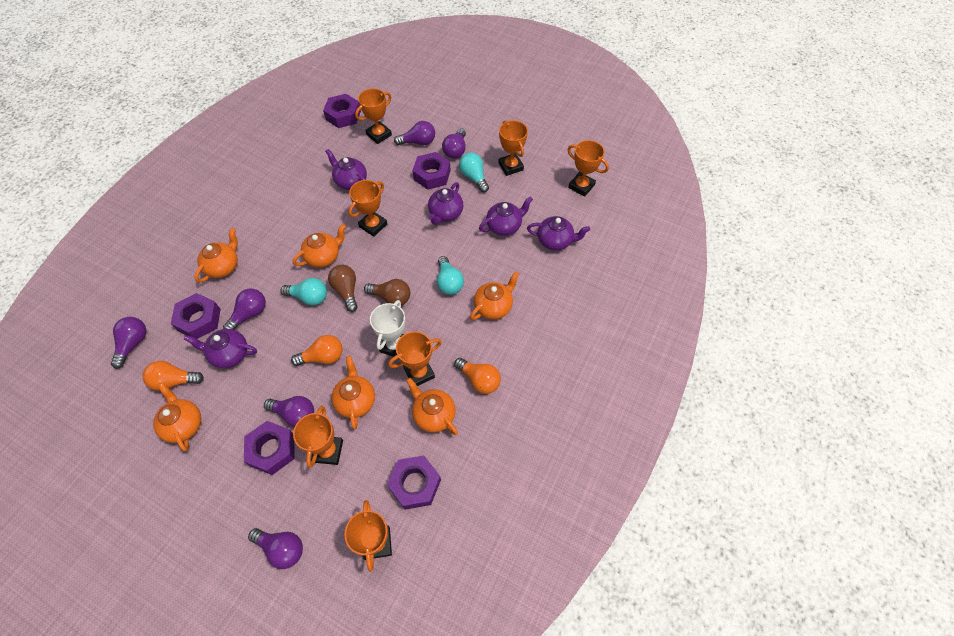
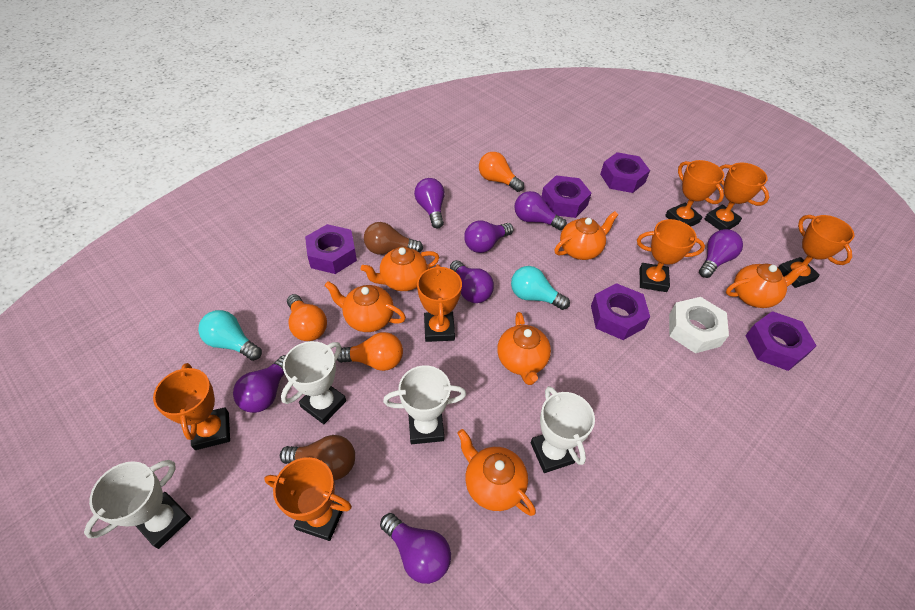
purple light bulb: [111,317,146,369] [223,289,266,330] [248,528,303,569] [264,396,314,427] [394,121,435,145] [442,129,466,159] = 6 -> [233,355,286,413] [380,513,451,584] [414,178,445,228] [450,260,494,303] [464,220,513,253] [514,191,567,230] [699,229,743,278] = 7
purple teapot: [184,329,257,368] [325,149,367,190] [428,182,463,225] [479,197,533,236] [527,216,590,251] = 5 -> none = 0
turquoise light bulb: [280,278,327,305] [437,256,464,295] [459,153,489,193] = 3 -> [198,310,262,361] [511,266,570,310] = 2
white nut: none = 0 -> [669,297,729,353] = 1
white trophy: [370,300,406,357] = 1 -> [84,460,191,549] [281,341,346,424] [383,365,466,444] [531,386,595,473] = 4

